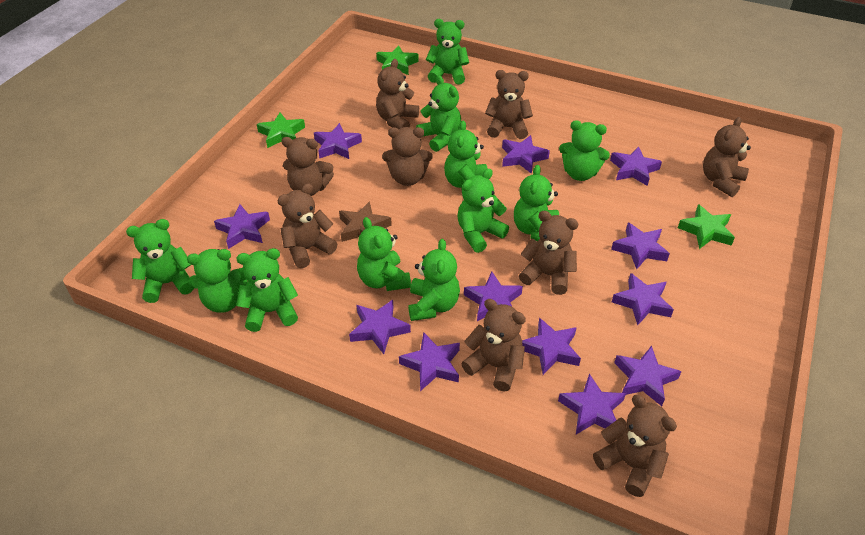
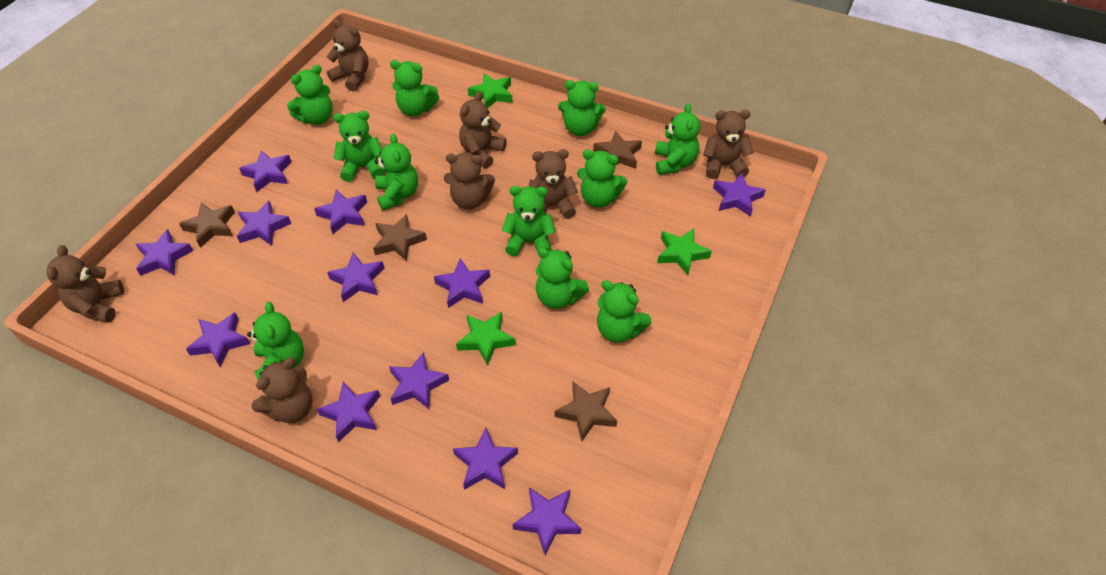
brown star: [339,201,392,242] = 1 -> [179,202,235,248] [373,214,427,261] [555,382,617,441] [593,131,642,169] = 4
brown teddy bear: [277,183,337,268] [282,137,334,196] [376,59,419,130] [382,127,433,186] [461,299,526,392] [485,70,533,139] [519,211,579,295] [593,395,677,497] [703,117,751,197] = 9 -> [47,245,124,323] [252,357,313,423] [326,19,369,91] [444,153,495,210] [459,91,507,168] [529,149,578,219] [703,110,754,179] = 7

